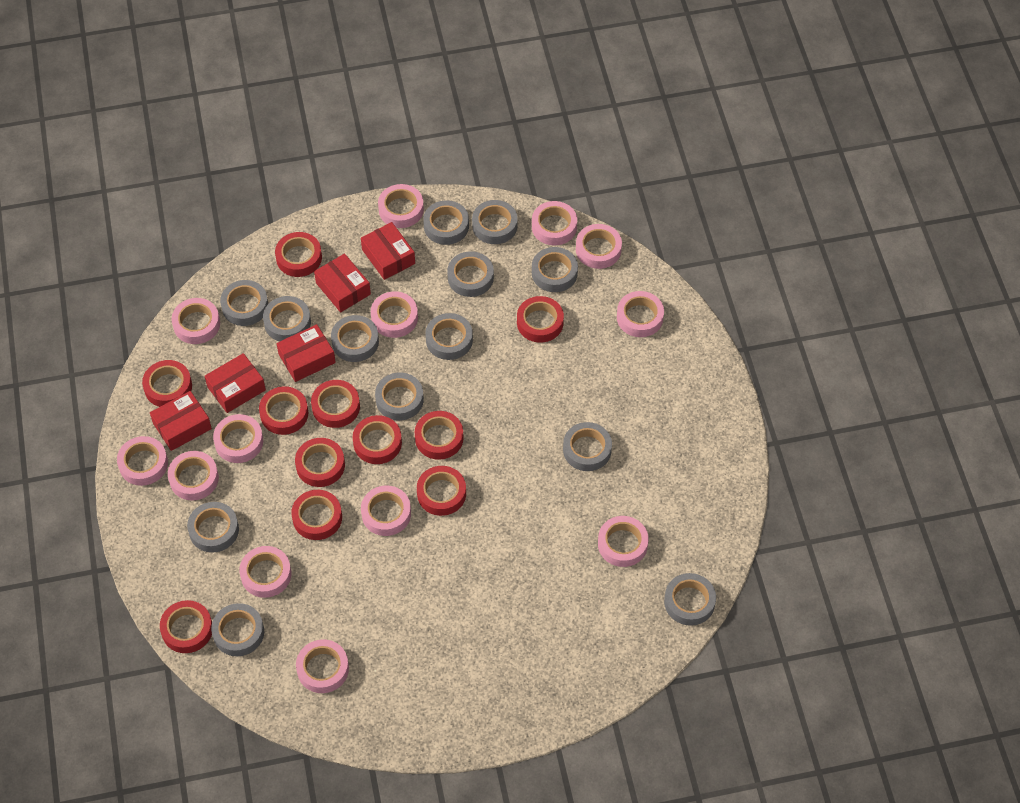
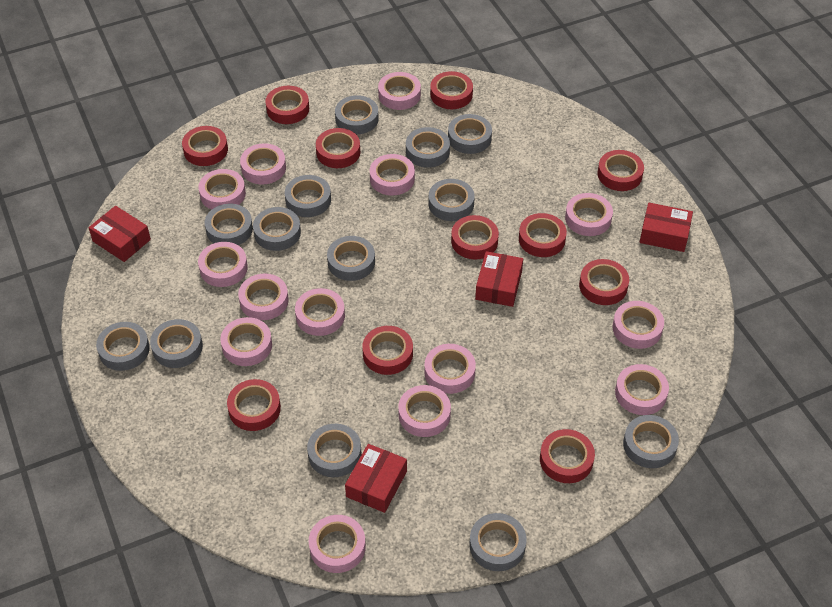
pink tape: [117,436,168,486] [168,451,219,501] [172,298,220,344] [213,414,263,463] [239,546,291,598] [296,639,349,693] [361,486,411,536] [371,291,418,338] [378,184,424,228] [532,201,577,245] [576,224,622,269] [598,516,649,567] [617,291,664,337] = 13 -> [198,169,246,210] [198,242,248,287] [220,317,272,366] [238,273,289,320] [240,143,286,185] [295,288,345,336] [309,515,366,573] [370,154,415,196] [378,72,421,110] [398,385,451,437] [424,344,476,394] [565,193,613,236] [612,301,664,349] [615,364,669,415] = 14
red box: [150,391,212,451] [205,353,266,413] [276,324,336,382] [314,254,371,312] [361,222,415,280] = 5 -> [89,206,151,262] [345,444,407,513] [475,251,523,307] [640,203,693,252] = 4

